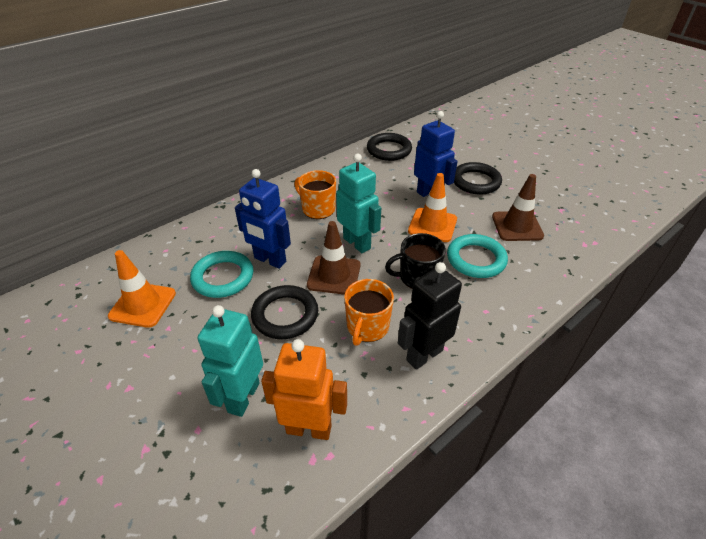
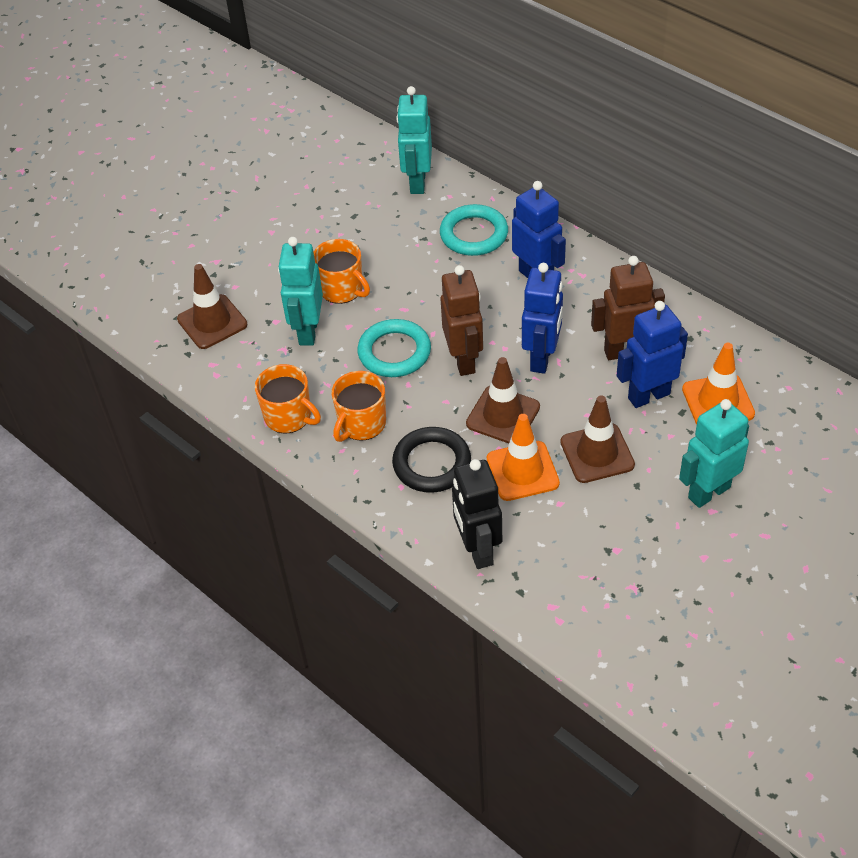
black mug: [385,233,446,289] = 1 -> none = 0
black ring: [251,285,318,339] [367,133,412,161] [454,162,502,195] = 3 -> [392,427,471,493] = 1
blue robot: [235,169,291,269] [414,111,458,197] = 2 -> [512,181,566,278] [522,263,563,374] [617,301,688,408] = 3
brown robot: none = 0 -> [441,265,483,376] [591,256,665,360] = 2
brown traffic cone: [307,221,360,295] [492,174,544,241] = 2 -> [177,264,247,349] [466,357,540,444] [560,395,635,483] = 3
orange mug: [294,170,336,219] [344,279,394,346] = 2 -> [255,364,321,434] [313,239,370,304] [331,371,386,442] = 3
orange robot: [261,339,347,440] = 1 -> none = 0
turquoise robot: [198,305,263,417] [336,154,381,253] = 2 -> [278,237,323,346] [396,86,432,194] [679,399,749,508] = 3

